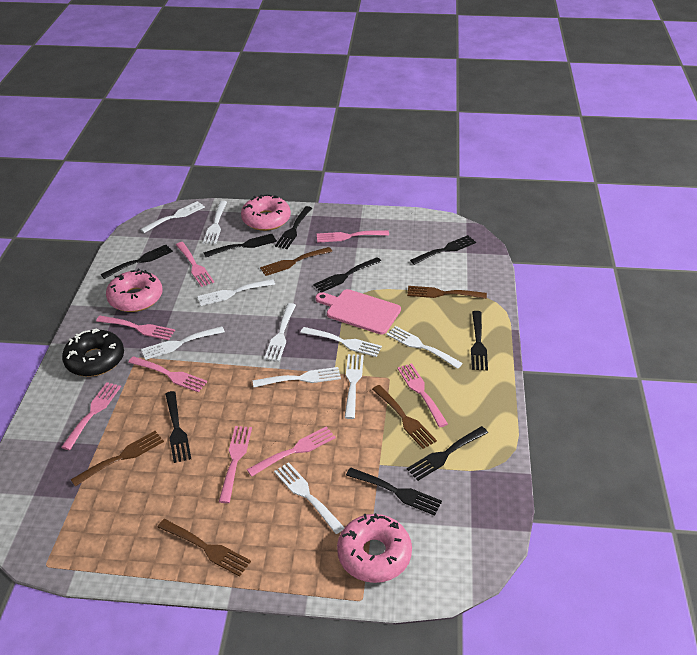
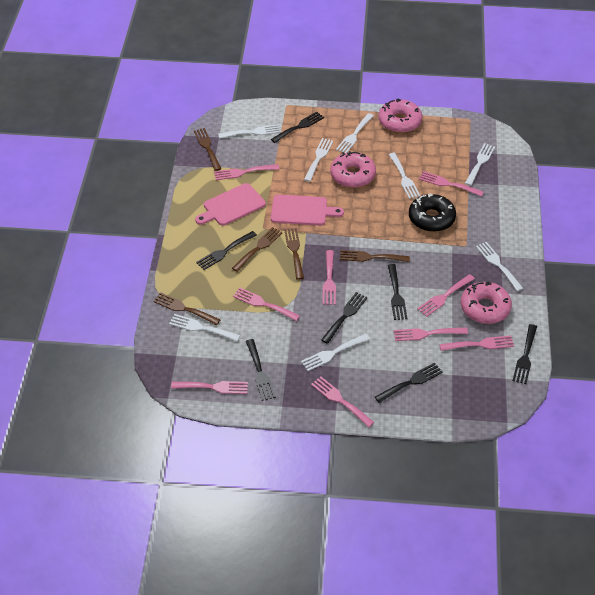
black fork: [101,245,173,279] [165,391,191,463] [204,234,277,257] [275,206,312,249] [313,257,382,292] [346,468,442,516] [407,426,488,481] [410,235,476,265] [471,311,488,371] = 9 -> [196,231,257,270] [246,339,276,401] [271,112,324,143] [321,292,368,344] [375,362,443,403] [388,264,408,320] [513,324,537,384] = 7
pink cutting board: [315,289,401,335] = 1 -> [195,183,266,226] [271,195,344,225] = 2
pink fork: [61,382,121,450] [96,316,175,340] [128,356,207,393] [176,242,214,287] [219,426,252,503] [247,426,336,477] [317,230,389,243] [397,363,448,427] = 8 -> [171,381,248,394] [214,164,280,180] [233,287,300,321] [311,376,374,427] [322,250,336,305] [394,327,468,341] [417,274,475,317] [419,171,484,197] [439,335,514,351] = 9
white fork: [140,201,205,233] [141,326,225,360] [197,279,275,306] [203,201,227,244] [253,367,341,387] [264,303,296,361] [274,462,345,534] [300,327,382,357] [345,354,364,419] [387,326,463,369] = 10 -> [169,314,240,341] [218,124,282,139] [301,334,370,371] [304,138,333,182] [336,113,373,153] [389,153,420,199] [465,143,495,186] [476,242,524,291] = 8

